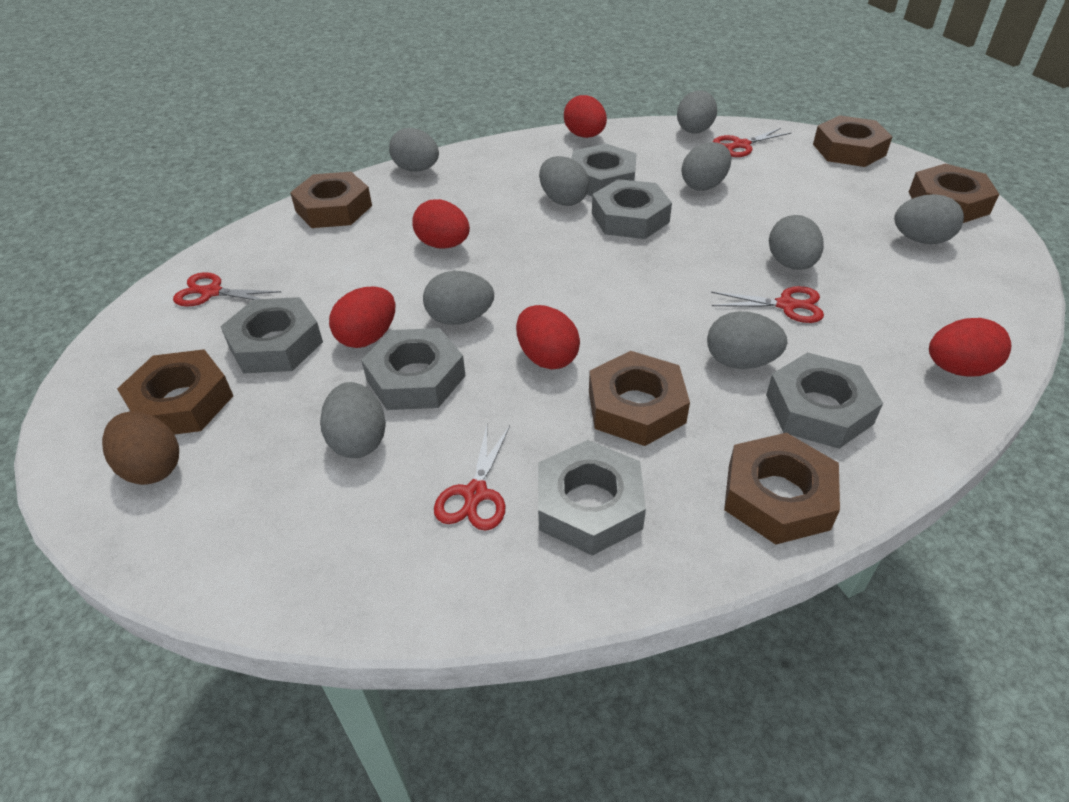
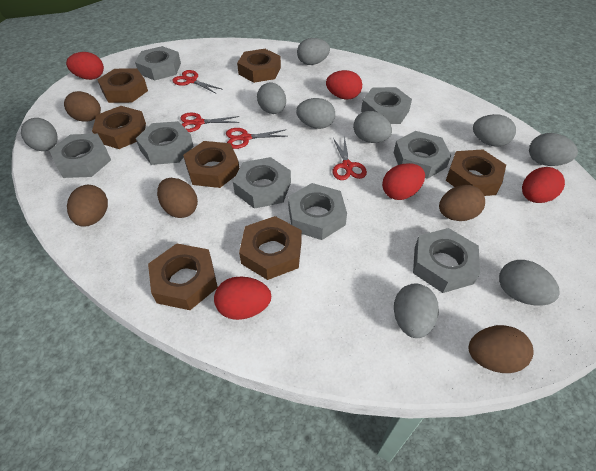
brown egg: [102,411,179,485] = 1 -> [64,91,101,122] [67,185,108,227] [157,178,198,218] [439,185,485,221] [468,325,534,373] = 5
brown nut: [117,349,233,435] [290,172,372,228] [589,351,690,446] [724,433,840,545] [813,115,893,167] [909,163,999,223] = 6 -> [92,106,146,149] [97,68,148,103] [148,244,218,310] [183,141,239,188] [237,49,281,83] [239,216,302,280] [446,149,506,196] = 7
grey nut: [220,297,323,374] [361,328,466,410] [538,440,646,556] [571,144,637,196] [592,179,672,239] [766,352,883,449] = 6 -> [49,134,111,178] [135,46,181,80] [136,121,194,165] [233,157,291,209] [288,183,347,240] [361,87,412,124] [394,131,451,179] [413,228,480,293] = 8

